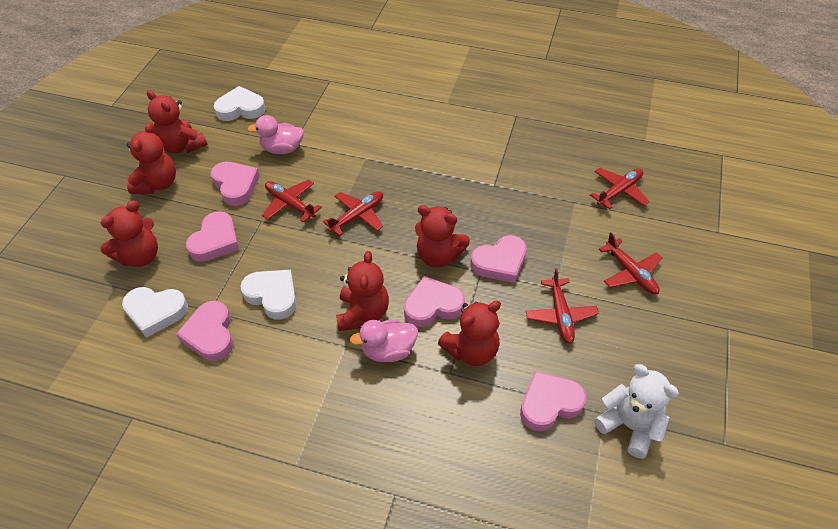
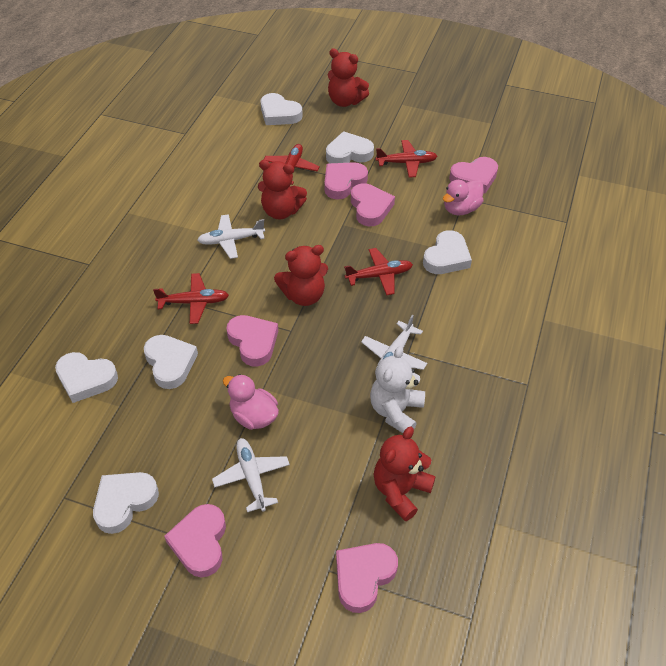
red plane: [262,179,322,223] [323,191,383,236] [526,268,599,344] [590,168,650,209] [599,232,662,295] = 5 -> [153,273,229,324] [264,144,320,185] [344,248,413,296] [376,140,438,177] = 4
red teddy bear: [100,201,158,267] [127,122,176,194] [147,90,207,153] [336,251,389,331] [415,205,470,267] [438,301,501,366] = 6 -> [258,160,307,219] [274,245,328,306] [328,48,369,107] [374,427,436,521] = 4
white heart: [122,287,188,338] [214,86,265,121] [240,270,296,320] = 3 -> [55,352,118,403] [93,472,159,534] [144,335,198,389] [261,93,303,125] [326,131,374,163] [423,230,472,274] = 6
white plane: none = 0 -> [197,214,265,259] [212,438,290,512] [361,314,427,375] = 3

